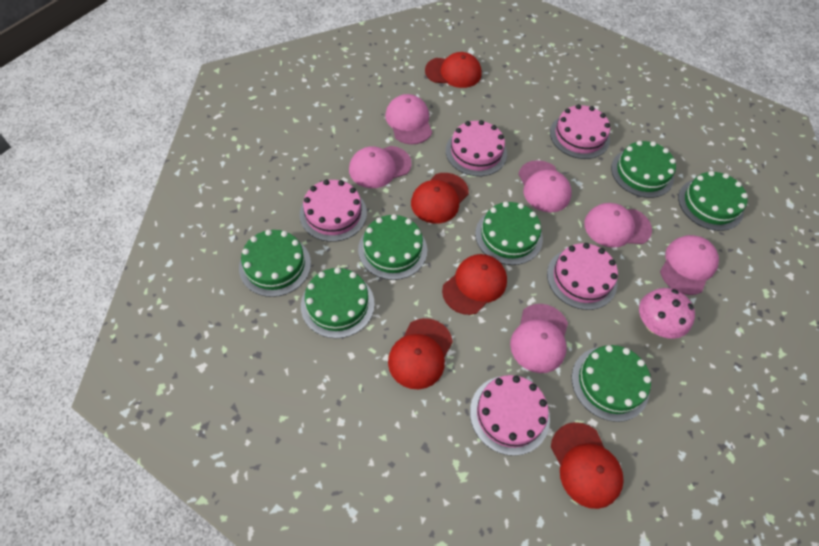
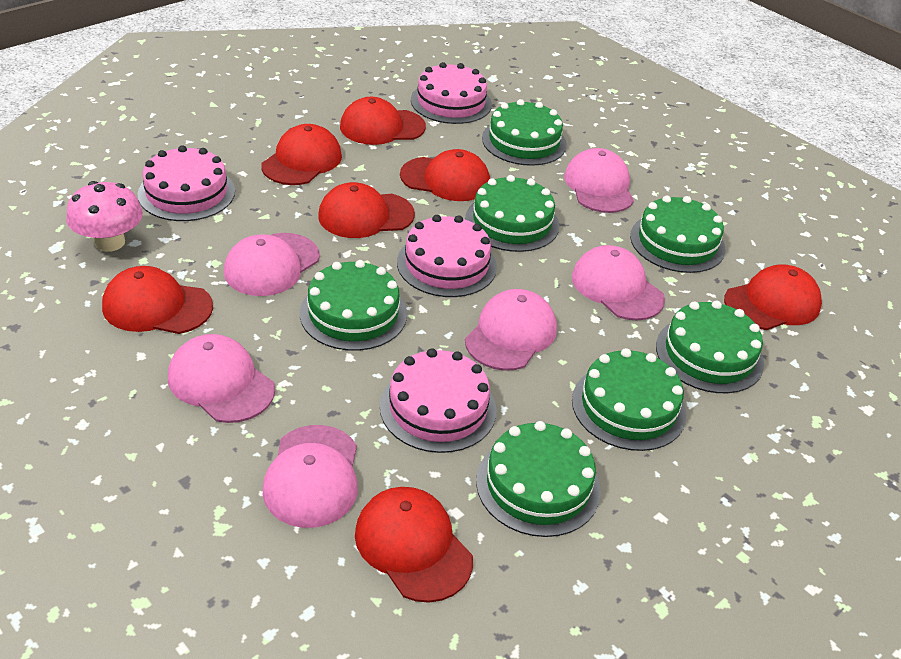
pink cake: [300,179,367,242] [446,120,507,176] [470,375,550,456] [547,243,618,310] [550,104,610,159] = 5 -> [138,145,235,221] [380,348,497,453] [397,215,497,297] [411,62,492,124] = 4
red cap: [388,318,453,389] [411,173,469,224] [425,52,482,88] [442,254,507,315] [551,422,624,509] = 5 -> [102,266,213,334] [261,124,342,185] [318,182,415,238] [340,97,426,145] [355,487,473,603] [400,149,490,201] [724,264,822,330] = 7

